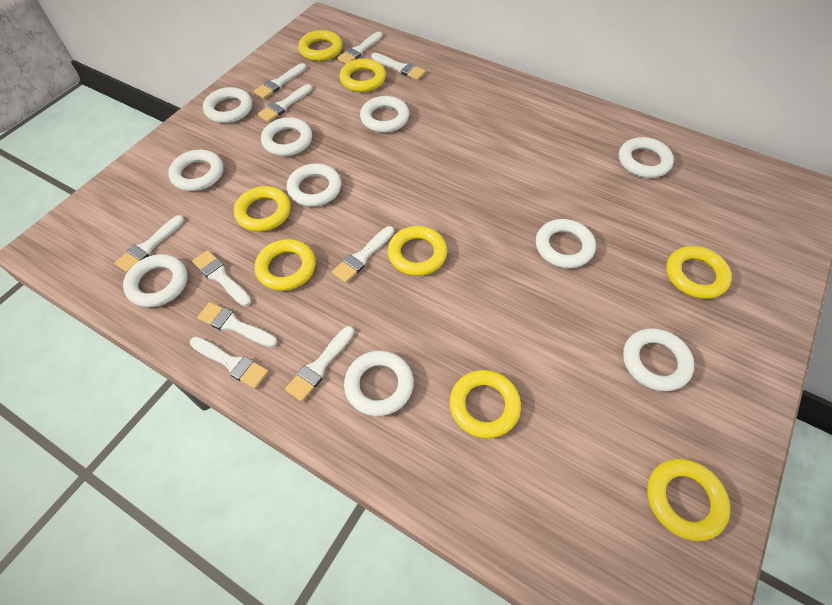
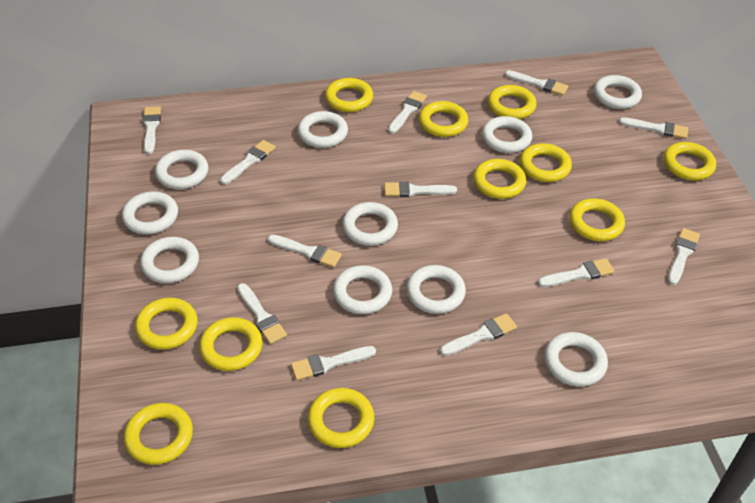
white brush: [114,215,184,272] [190,337,269,389] [192,250,251,306] [197,302,277,347] [254,63,306,99] [258,84,312,122] [285,326,354,402] [332,226,394,283] [337,32,382,64] [371,53,426,80] = 10 -> [143,106,161,154] [220,140,276,184] [237,283,287,344] [268,235,342,268] [291,346,376,381] [384,181,457,197] [388,91,427,133] [440,313,517,356] [505,70,568,96] [538,258,615,287] [619,117,688,139] [668,228,700,285] = 12
yellow ring: [234,186,291,232] [255,239,316,291] [298,30,343,61] [339,59,386,92] [388,226,447,276] [450,370,521,439] [647,459,730,541] [666,246,732,299] = 8 -> [124,403,193,465] [135,298,198,350] [199,317,263,371] [308,388,375,448] [325,78,373,112] [419,101,468,137] [473,159,526,199] [488,85,536,119] [520,143,572,182] [569,198,625,241] [663,142,716,180] = 11

